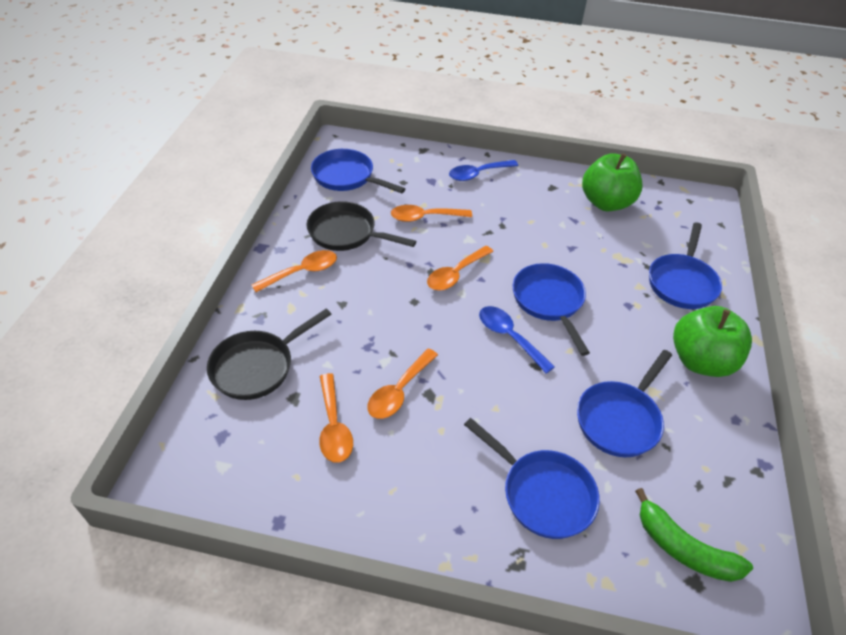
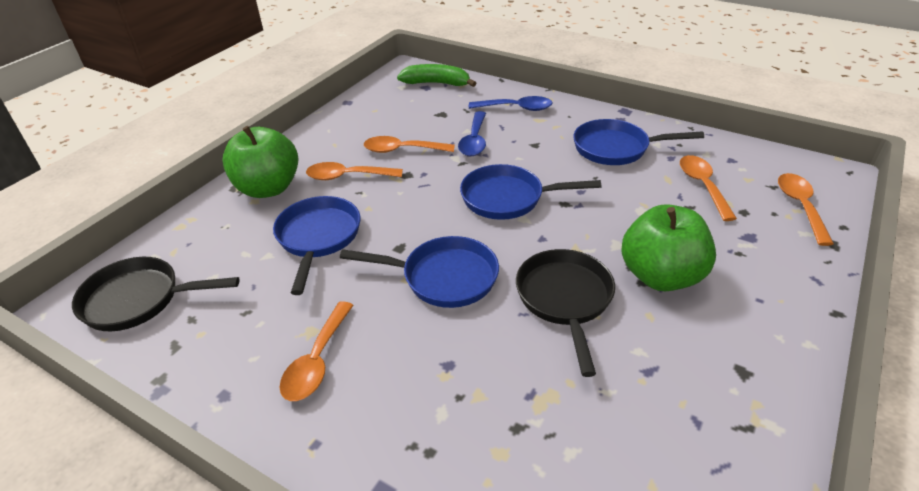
blue pan: [311,149,405,194] [464,418,600,539] [512,263,590,356] [577,350,672,457] [649,222,722,309] = 5 -> [273,196,361,295] [340,236,499,308] [460,164,601,220] [573,119,704,165] = 4

